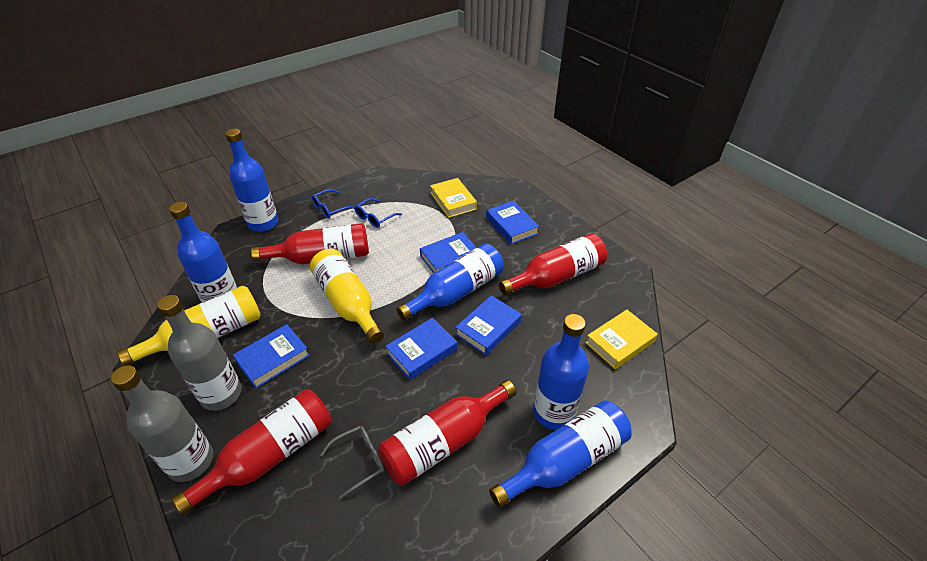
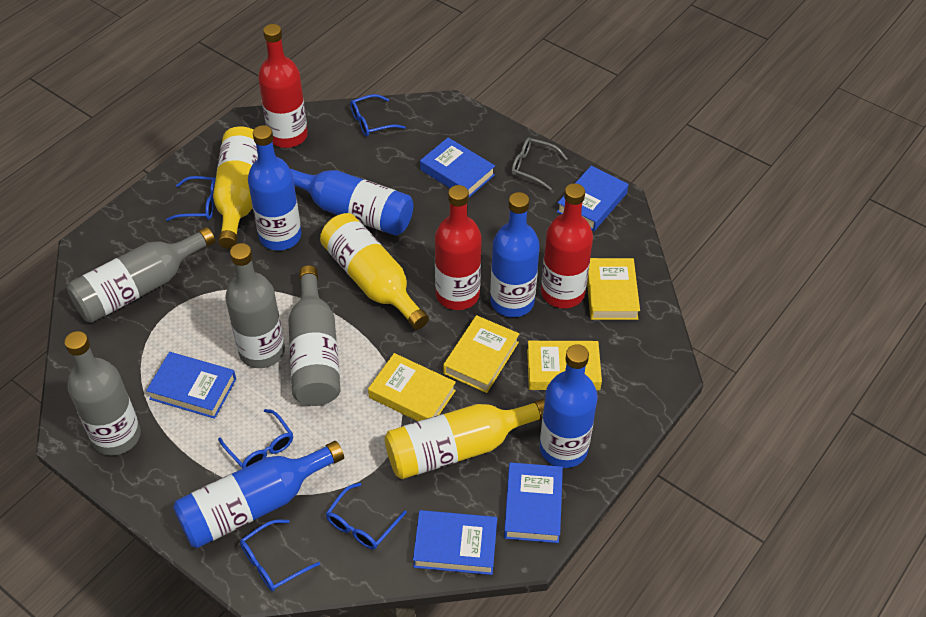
blue glasses: [311,189,354,219] [354,198,402,228] = 2 -> [166,176,216,221] [218,409,293,469] [240,520,320,591] [326,483,407,549] [350,94,406,137] = 5
grey bottle: [111,365,213,482] [157,295,242,411] = 2 -> [64,331,141,456] [67,227,215,323] [225,243,285,368] [288,265,341,406] = 4
red bottle: [172,389,331,515] [251,223,369,264] [378,380,516,486] [499,233,607,295] = 4 -> [258,24,308,148] [435,185,482,310] [541,183,593,308] = 3
yellow book: [430,178,477,218] [585,310,658,369] = 2 -> [368,353,456,421] [443,315,519,393] [527,341,602,390] [587,258,640,320] = 4
yellow bottle: [117,286,261,366] [310,249,384,344] = 2 -> [213,126,258,249] [320,213,429,330] [385,399,545,479] = 3

